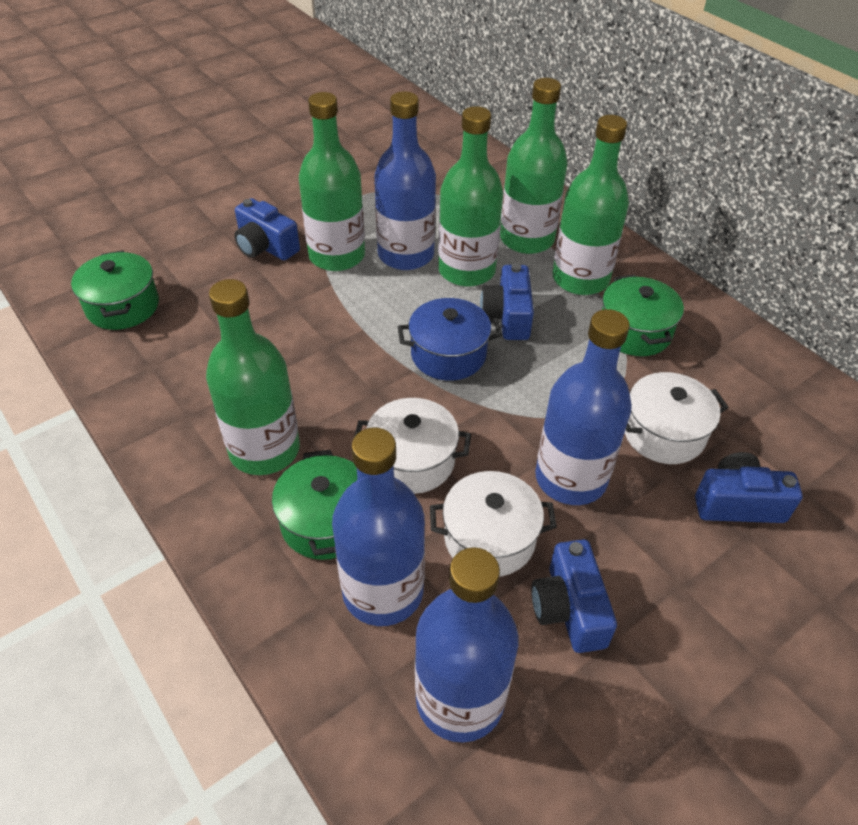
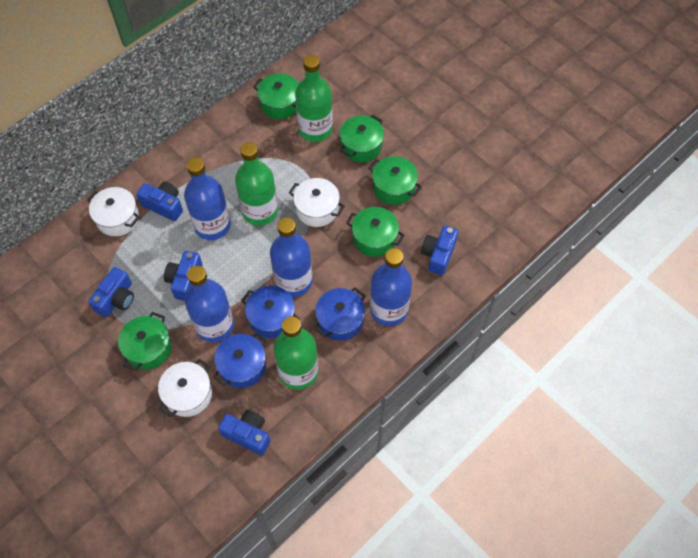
blue camera: [234,198,300,260] [480,263,534,340] [531,539,617,653] [695,452,803,523] = 4 -> [88,267,134,317] [136,182,183,221] [164,251,203,301] [218,410,270,456] [421,226,459,275] = 5
blue pot: [398,298,502,381] = 1 -> [213,332,267,388] [241,286,300,338] [315,287,366,341] = 3
green bottle: [206,279,300,475] [299,92,365,271] [438,106,503,287] [500,78,568,254] [552,115,629,295] = 5 -> [235,142,278,226] [273,316,318,390] [295,55,333,142] = 3
green pot: [71,250,159,330] [272,450,357,560] [602,275,684,356] = 3 -> [118,312,172,371] [253,73,299,119] [340,115,384,163] [346,207,404,257] [368,156,422,205] = 5

